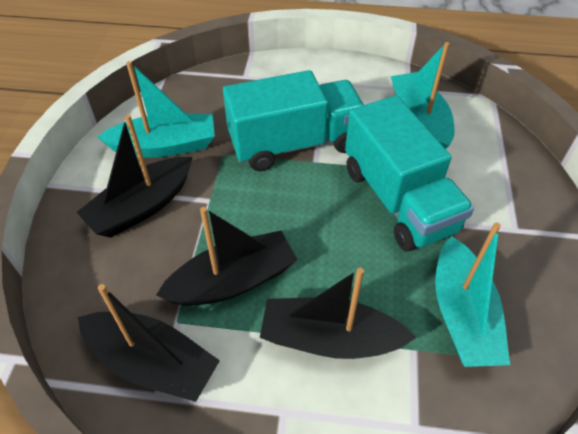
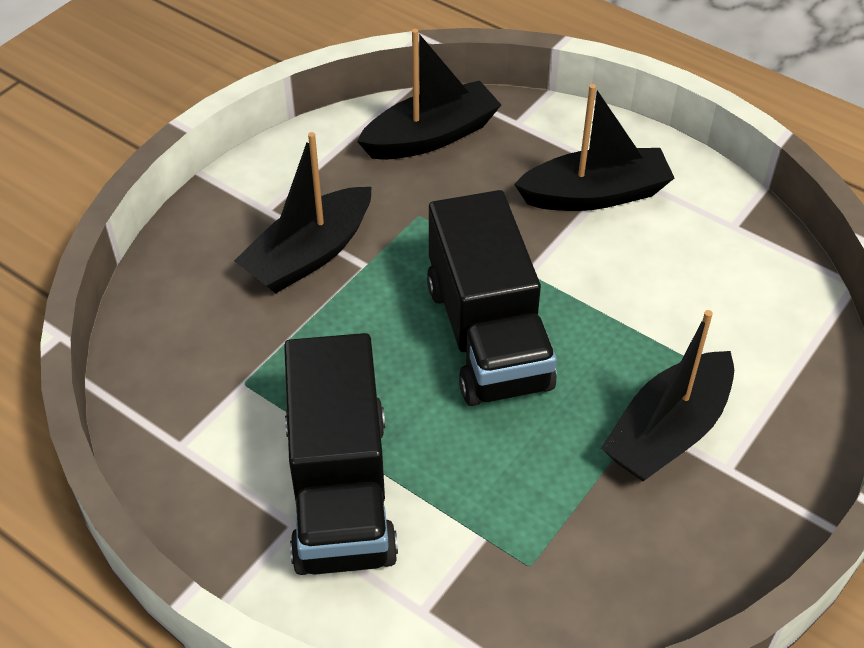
black truck: none = 0 -> [284,333,398,575] [427,190,557,406] = 2
turquoise boat: [97,61,215,158] [391,42,455,149] [435,223,510,367] = 3 -> none = 0
turquoise truck: [223,70,364,171] [345,95,474,251] = 2 -> none = 0

